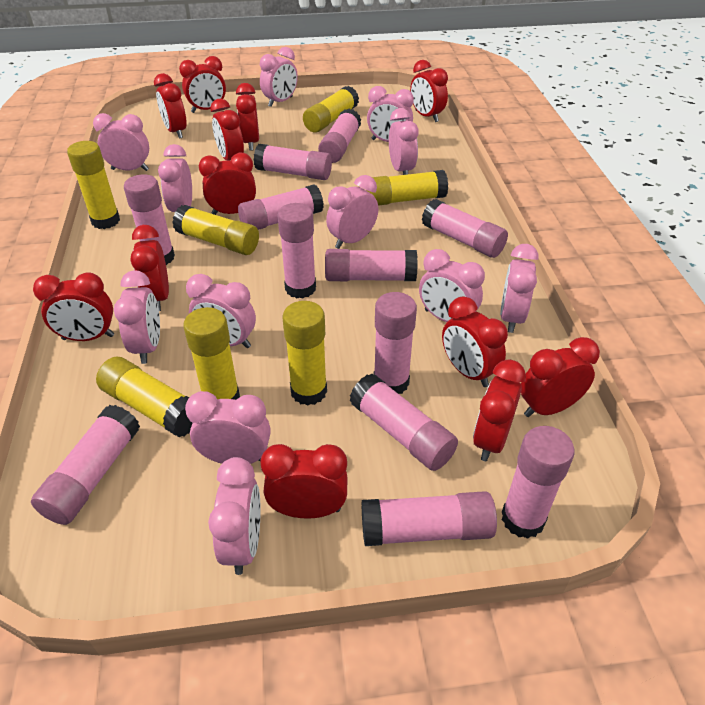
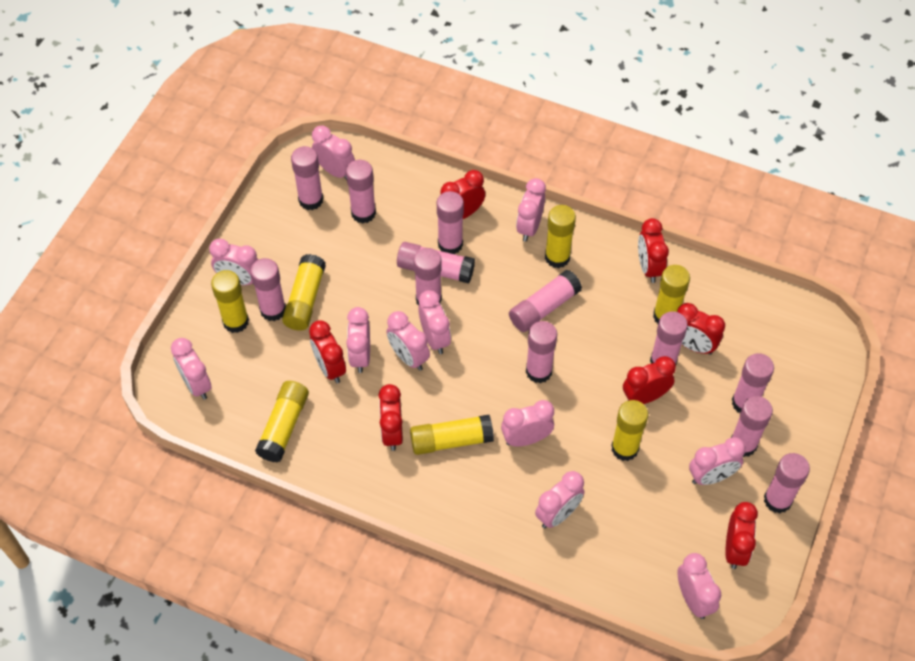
pink clock: [93,113,149,171] [114,270,160,364] [158,144,192,212] [185,391,271,464] [186,274,256,348] [208,457,261,575] [260,47,298,107] [326,175,378,249] [367,86,414,142] [389,108,418,175] [419,249,485,322] [500,244,538,333] = 12 -> [171,338,212,400] [209,238,259,285] [312,126,355,180] [346,307,370,373] [386,311,430,371] [418,290,451,354] [501,400,554,447] [516,178,546,242] [535,471,584,528] [678,553,722,619] [689,437,746,485] = 11
red clock: [33,272,114,341] [131,225,169,311] [154,73,187,139] [179,56,226,113] [199,152,256,215] [210,99,244,160] [236,83,259,151] [260,444,347,519] [410,60,448,122] [442,296,508,387] [473,359,526,461] [521,337,600,417] = 12 -> [309,321,346,383] [378,384,403,451] [441,170,485,219] [623,356,676,404] [638,218,669,283] [677,303,725,355] [725,502,758,569] = 7

